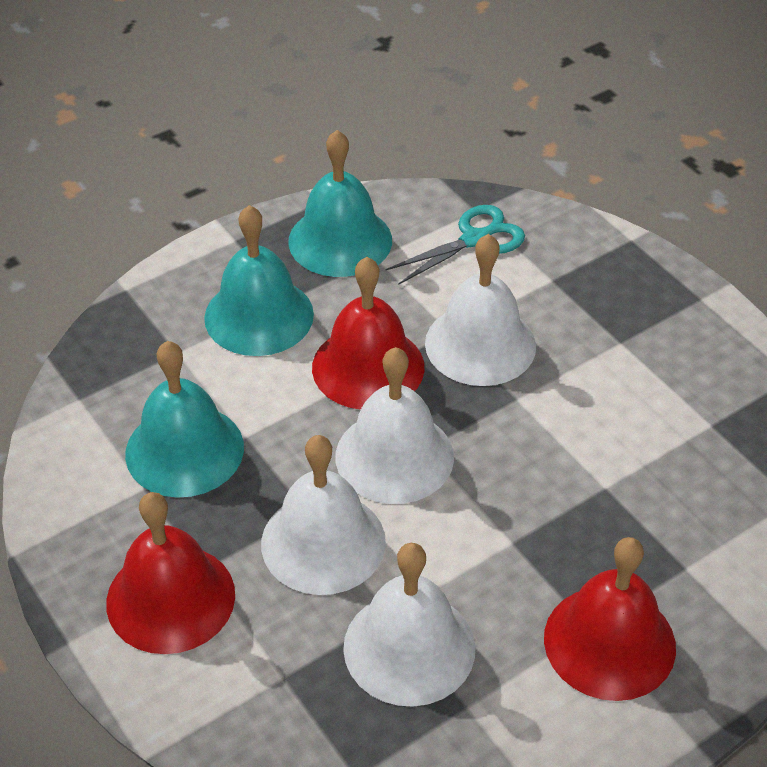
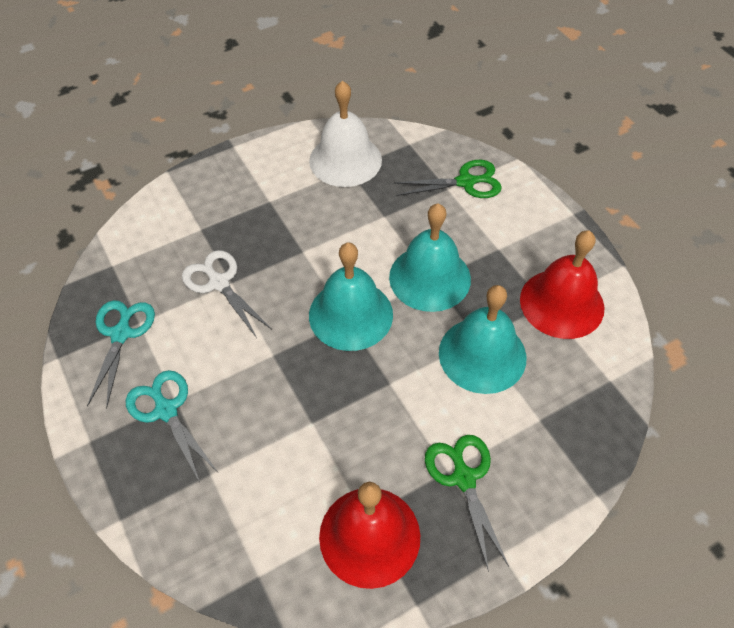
green scissors: none = 0 -> [394,160,502,198] [425,435,509,572] = 2
red bell: [106,492,235,654] [312,257,425,410] [544,537,676,701] = 3 -> [319,482,420,589] [520,230,605,339] = 2
turquoise scissors: [386,205,525,285] = 1 -> [87,300,155,408] [126,370,218,482] = 2
white bell: [261,435,386,595] [336,347,454,504] [343,543,475,707] [425,234,536,386] = 4 -> [309,81,382,187] = 1
white scissors: none = 0 -> [182,250,271,338] = 1

